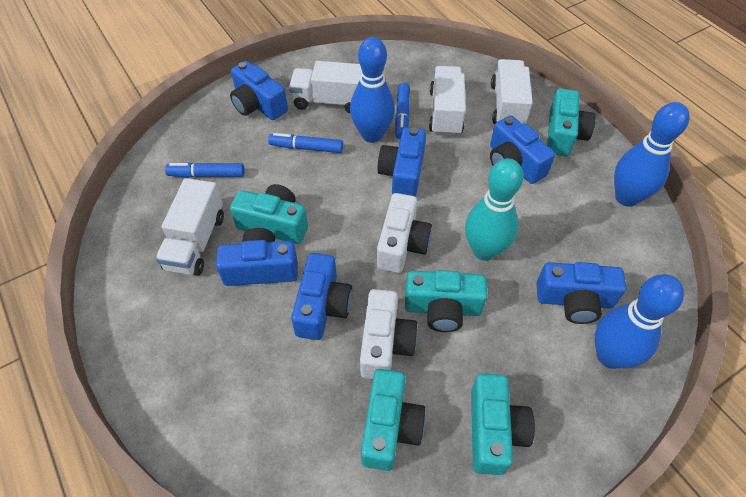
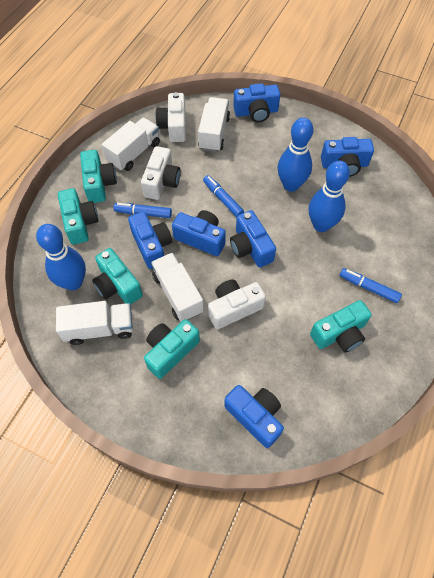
turquoise bowling pin: [465,158,524,261] = 1 -> none = 0
white camera: [360,289,418,379] [377,193,432,273] = 2 -> [141,146,181,200] [155,92,186,142] [208,280,266,329] = 3

